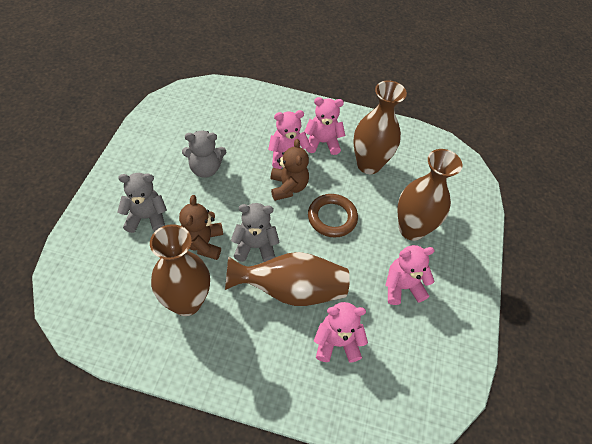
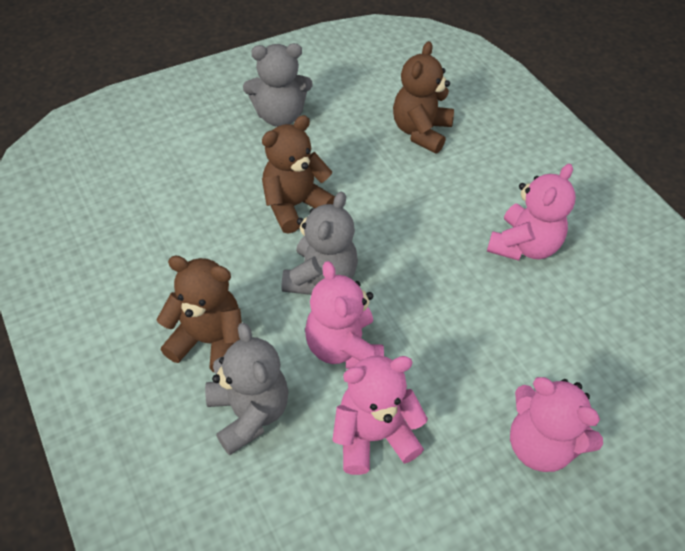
brown ring: [308,194,358,238] = 1 -> none = 0
brown teddy bear: [179,195,223,260] [271,139,309,201] = 2 -> [157,256,242,372] [262,115,335,234] [393,41,454,153] = 3
brown vase: [150,224,210,316] [225,252,350,306] [354,80,407,174] [398,149,462,241] = 4 -> none = 0

